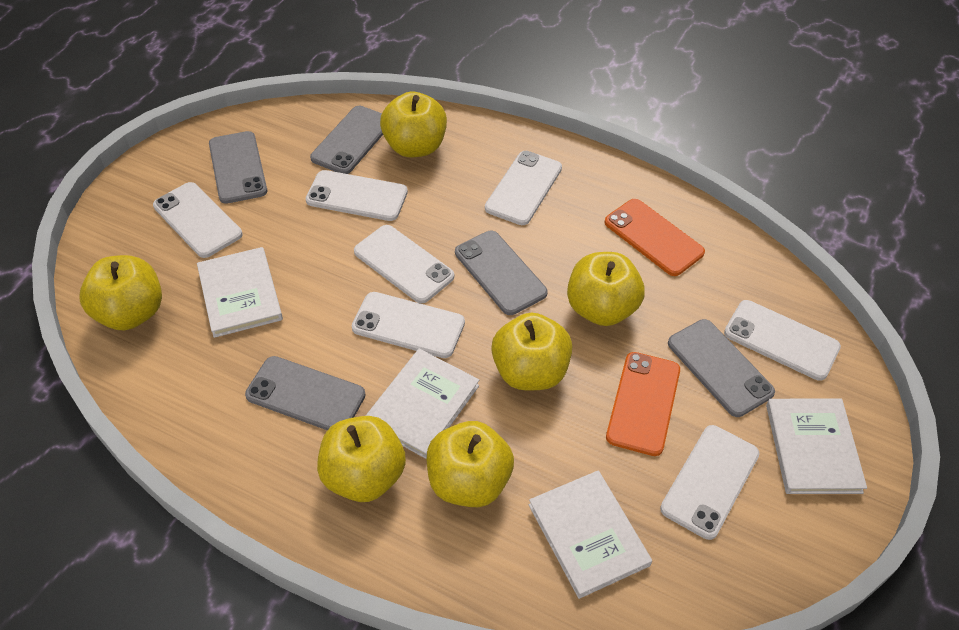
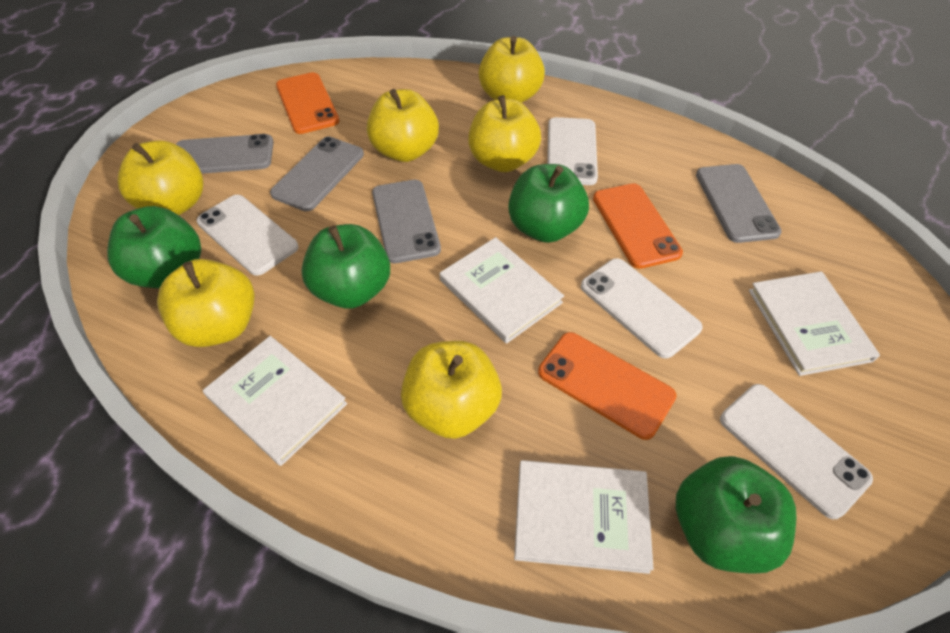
green apple: none = 0 -> [107,206,201,288] [301,224,390,308] [508,164,589,243] [676,456,796,574] = 4
grey phone: [209,131,267,204] [245,356,366,431] [310,106,383,174] [455,231,548,315] [668,319,775,417] = 5 -> [176,134,274,174] [270,136,364,211] [372,180,441,263] [696,164,782,243] = 4
orange phone: [604,199,705,276] [606,352,680,456] = 2 -> [276,72,340,134] [538,332,677,440] [593,183,683,269] = 3
white phone: [153,182,242,258] [306,170,408,221] [352,292,465,358] [354,225,454,303] [485,151,562,225] [660,425,760,540] [724,300,841,381] = 7 -> [196,195,299,276] [547,117,598,185] [581,258,703,359] [720,384,873,519] = 4

